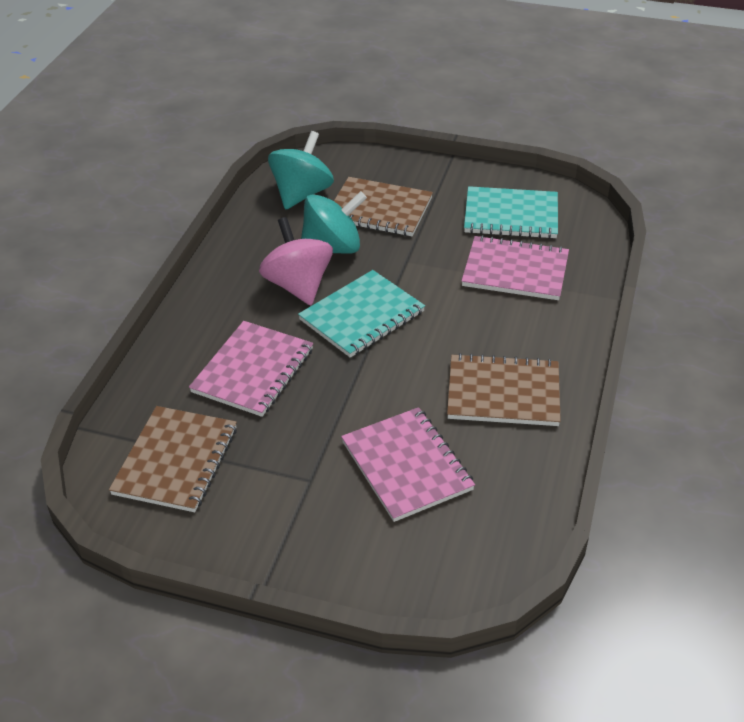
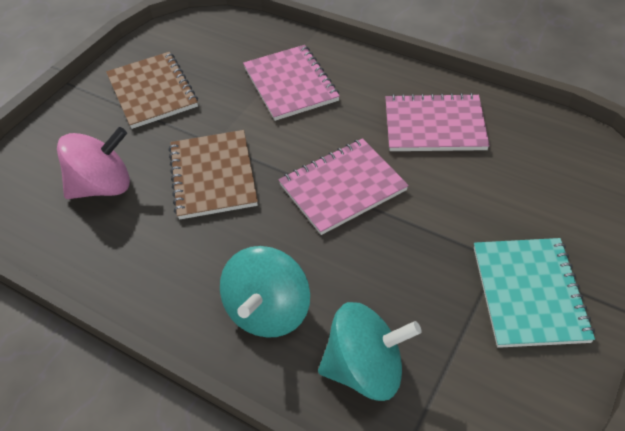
brown notebook: [109,406,237,512] [334,177,433,236] [447,353,561,426] = 3 -> [106,52,198,129] [169,130,258,220] = 2
turquoise notebook: [298,270,425,358] [464,186,558,239] = 2 -> [474,238,595,348] = 1

